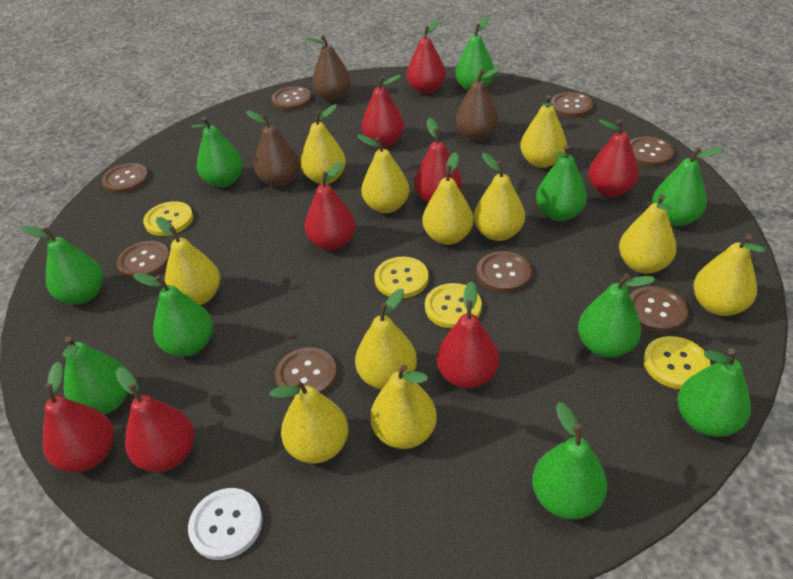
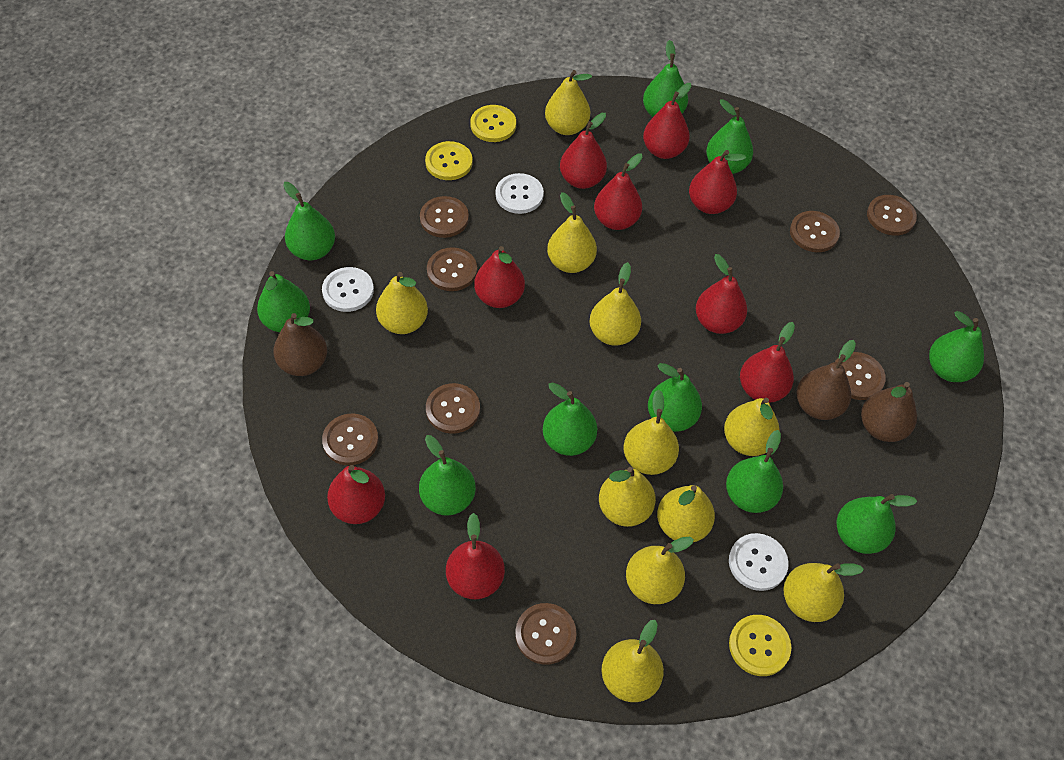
red pear: [43,361,114,472] [116,367,195,472] [305,162,355,250] [362,75,404,147] [407,20,446,94] [414,118,462,203] [437,281,499,388] [588,119,639,197] = 8 -> [327,465,385,524] [446,513,505,599] [474,246,525,308] [560,113,607,189] [594,153,643,230] [643,83,692,159] [689,150,746,214] [696,254,747,334] [740,322,795,403] = 9
white button: [188,488,263,560] = 1 -> [322,267,374,312] [496,173,544,214] [729,533,789,591] = 3
yellow button: [143,201,193,236] [374,257,429,298] [425,283,482,328] [643,336,711,389] = 4 -> [425,141,473,180] [470,105,516,142] [729,615,791,676] = 3

